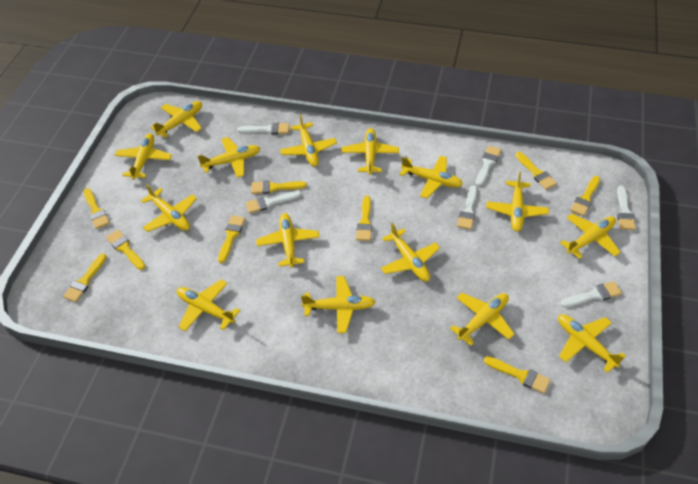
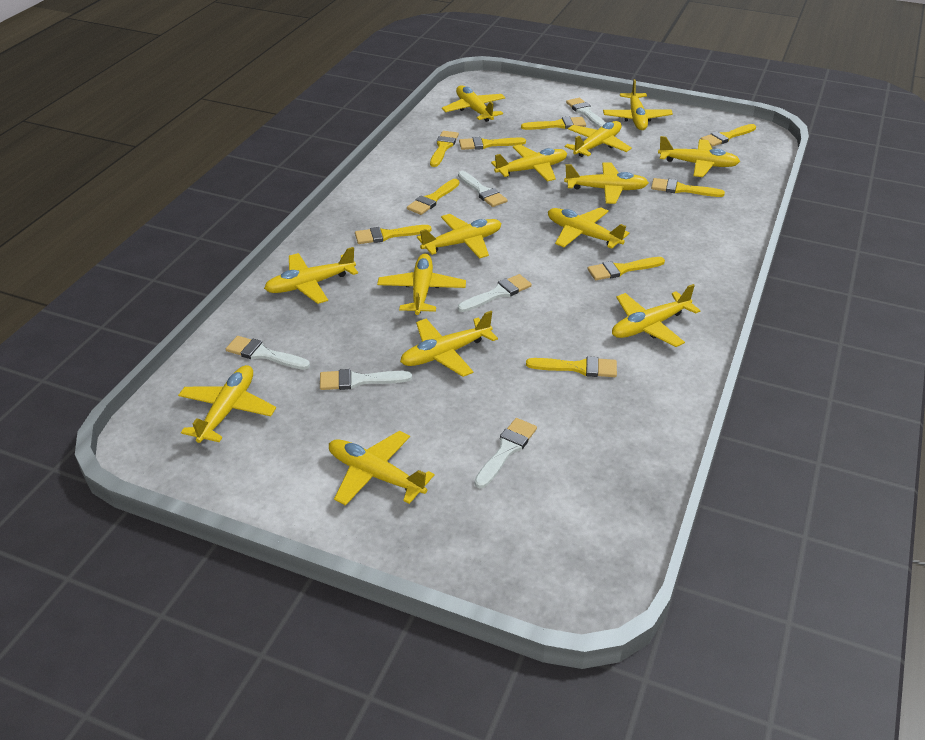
yellow plane: [115,133,172,180] [141,184,197,232] [151,101,202,138] [177,280,240,331] [197,137,260,178] [256,213,319,268] [280,114,337,167] [301,276,375,333] [342,128,399,175] [381,223,440,281] [400,156,463,198] [450,293,514,346] [486,172,549,232] [558,314,626,373] [560,214,621,259] = 15 -> [178,365,276,443] [264,247,358,304] [329,431,435,506] [377,254,466,315] [400,311,498,377] [417,214,502,259] [442,85,506,122] [491,144,567,182] [548,207,629,249] [564,162,649,204] [565,121,632,157] [603,79,673,130] [612,284,700,347] [658,136,740,177] = 14

